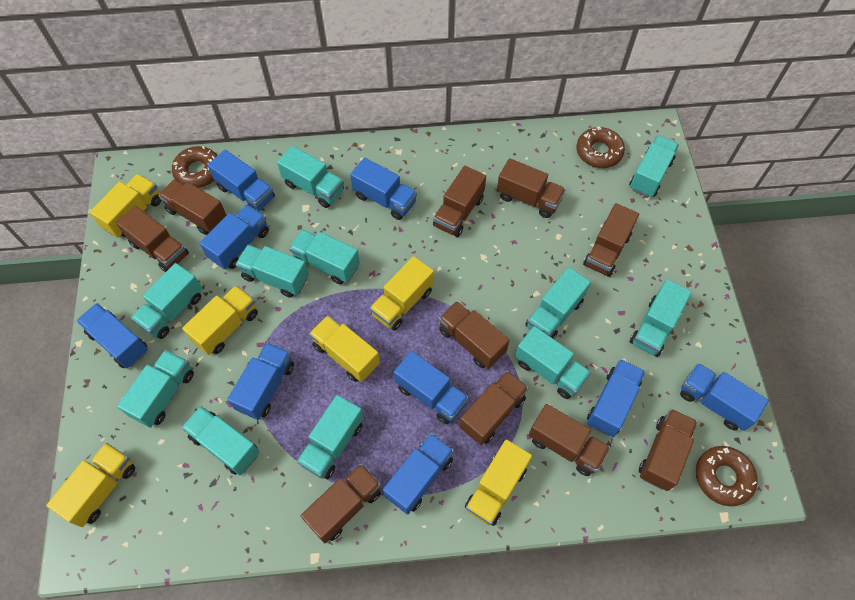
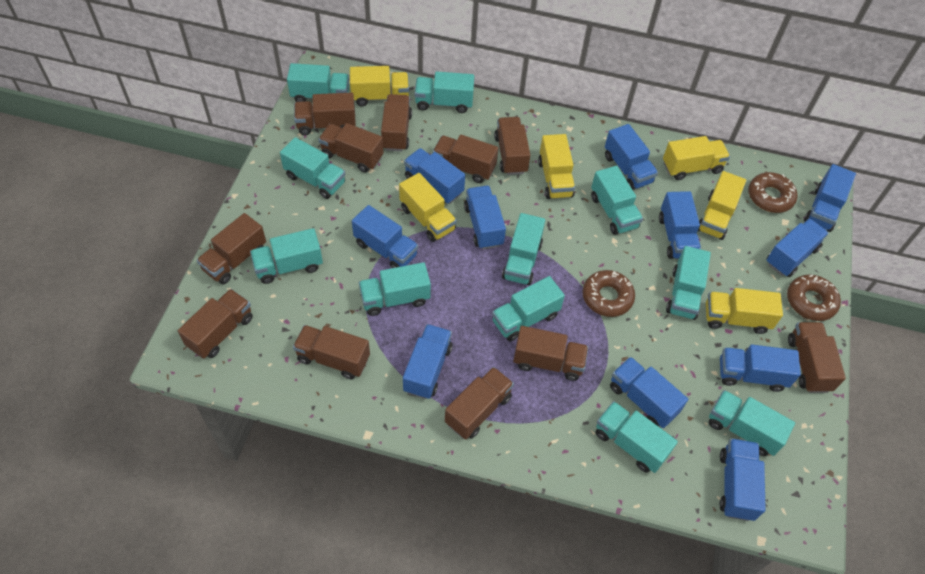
blue truck: [76,303,148,369] [200,204,269,269] [208,150,275,211] [227,342,294,420] [350,158,417,220] [383,433,454,515] [394,351,469,424] [587,359,645,437] [680,363,769,431] = 9 -> [352,205,418,268] [403,324,453,399] [404,148,465,204] [464,186,506,249] [605,124,658,190] [610,357,688,428] [659,191,701,259] [720,344,801,392] [720,438,766,521] [767,219,829,277] [804,164,856,232] = 11
brown truck: [116,206,189,272] [158,179,226,235] [301,464,381,543] [433,166,486,237] [439,301,509,369] [459,371,528,445] [497,158,566,218] [528,404,610,476] [583,203,639,277] [639,409,698,491] = 10 -> [178,289,253,359] [197,213,266,284] [293,325,370,379] [294,93,356,135] [318,123,384,173] [381,94,412,151] [433,135,498,183] [445,367,514,439] [494,117,530,175] [513,326,588,381] [788,322,846,393] = 11

